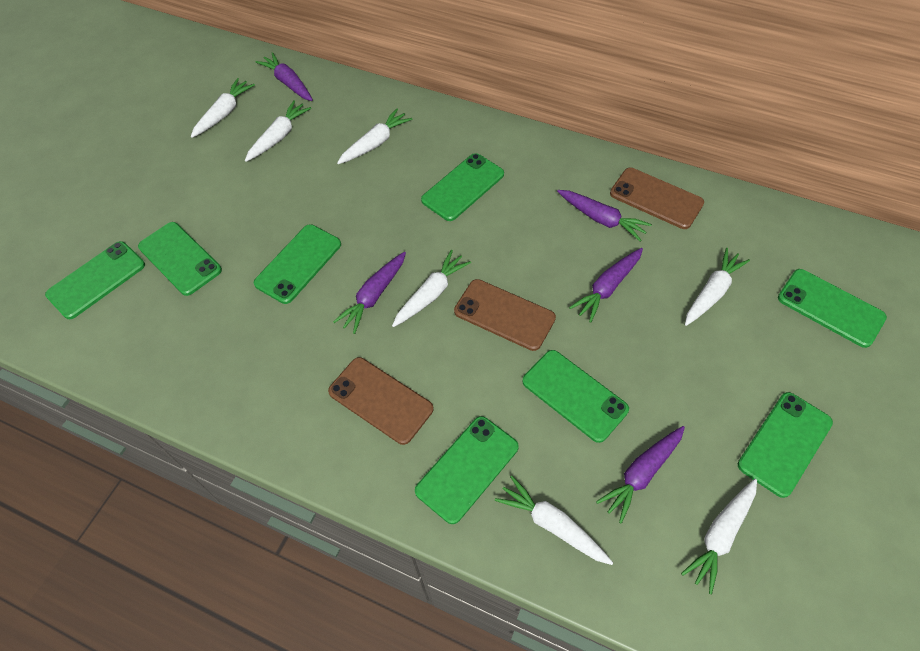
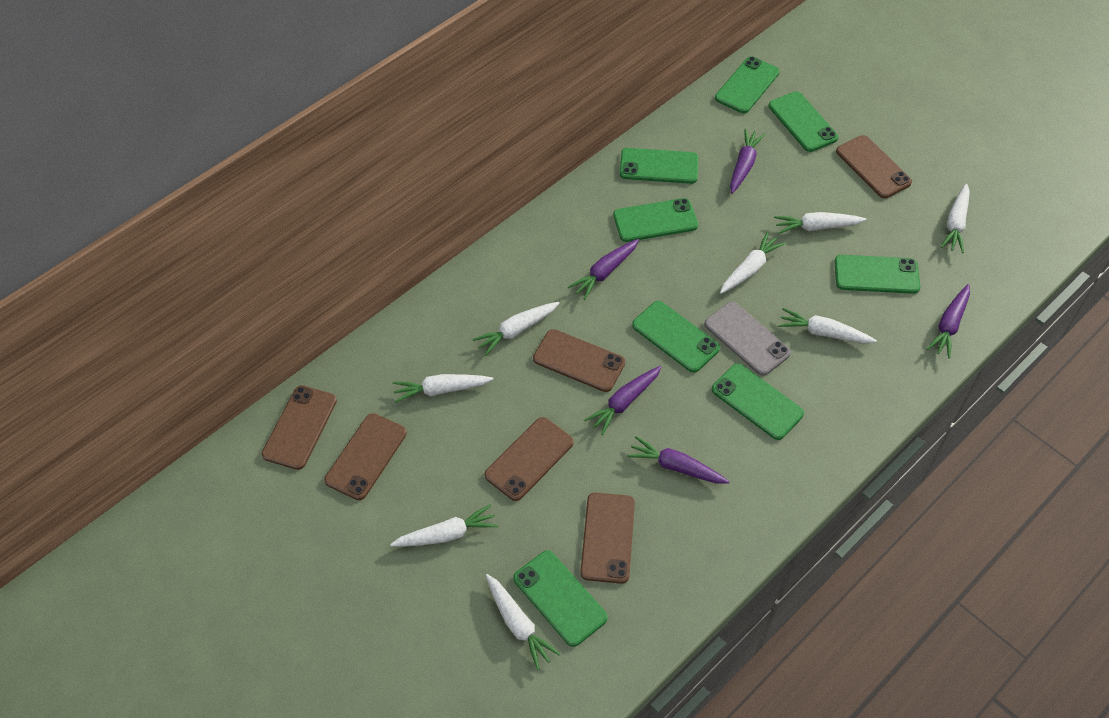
brown phone: [328,357,433,445] [454,279,556,351] [610,168,704,229] = 3 -> [262,385,337,470] [324,413,407,500] [484,417,574,501] [533,329,625,392] [580,493,635,584] [836,135,912,198] = 6
grey phone: none = 0 -> [704,302,791,376] = 1
white carrot: [191,78,255,138] [245,100,311,162] [337,109,412,164] [392,250,471,327] [495,476,613,565] [681,479,757,594] [685,248,750,326] = 7 -> [390,504,498,547] [393,374,494,403] [472,302,559,356] [486,574,560,670] [720,232,786,294] [774,212,866,234] [778,308,877,344] [941,184,970,253] = 8

